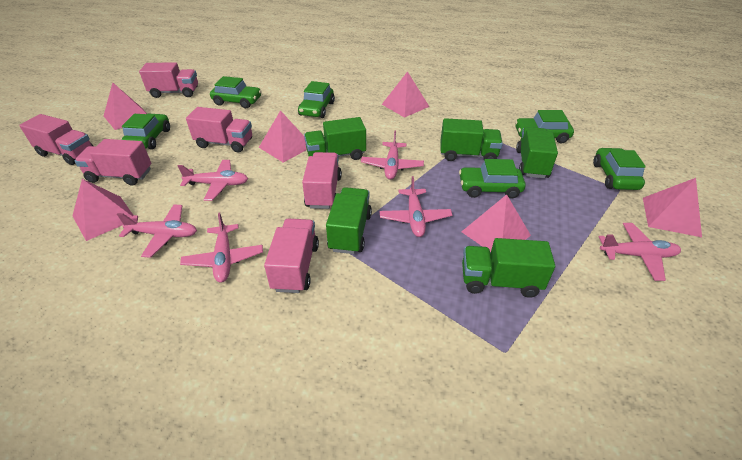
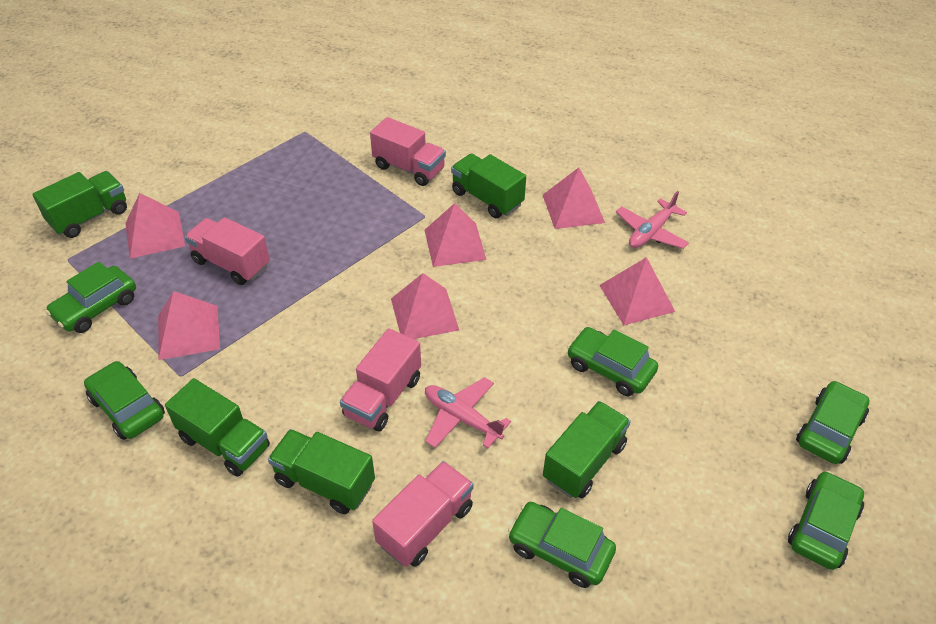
pink plane: [117,204,197,258] [178,160,248,201] [180,213,263,283] [361,131,424,180] [380,176,452,237] [599,223,681,281] = 6 -> [425,377,511,449] [616,191,689,249] = 2
pink truck: [19,114,93,165] [75,139,151,185] [139,62,198,98] [186,107,252,153] [264,219,319,293] [302,152,342,209] = 6 -> [185,217,270,285] [340,328,421,431] [370,117,446,186] [372,461,474,567] = 4

